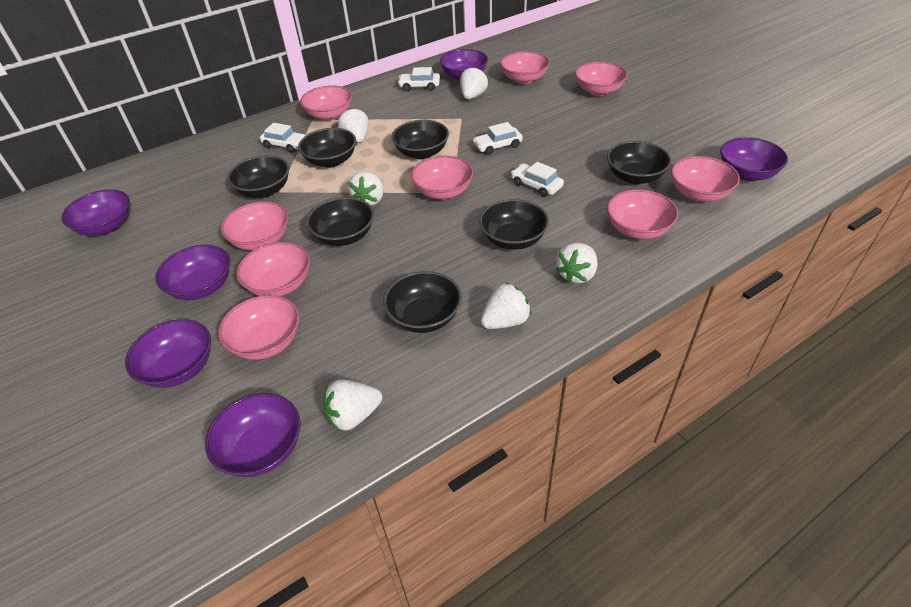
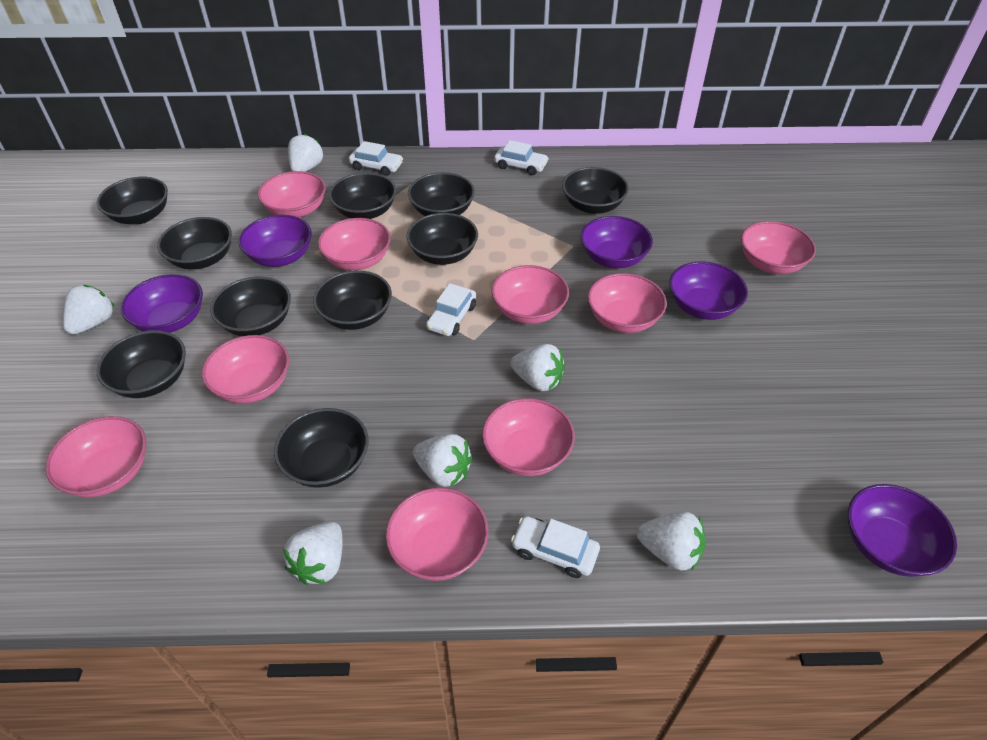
black bowl: [228,155,289,198] [298,128,356,168] [306,197,374,246] [383,271,462,333] [392,120,449,159] [479,199,549,250] [607,141,671,184] = 7 -> [97,177,168,224] [97,330,186,398] [157,217,232,269] [210,277,291,336] [274,408,369,488] [313,270,392,330] [329,173,396,219] [407,213,478,265] [408,172,475,216] [562,167,629,214] = 10
purple bowl: [61,189,130,236] [125,319,211,388] [155,245,230,300] [205,393,301,477] [440,49,488,81] [720,137,788,181] = 6 -> [121,274,203,333] [239,215,312,267] [581,216,653,268] [669,262,748,320] [848,484,957,577] = 5

